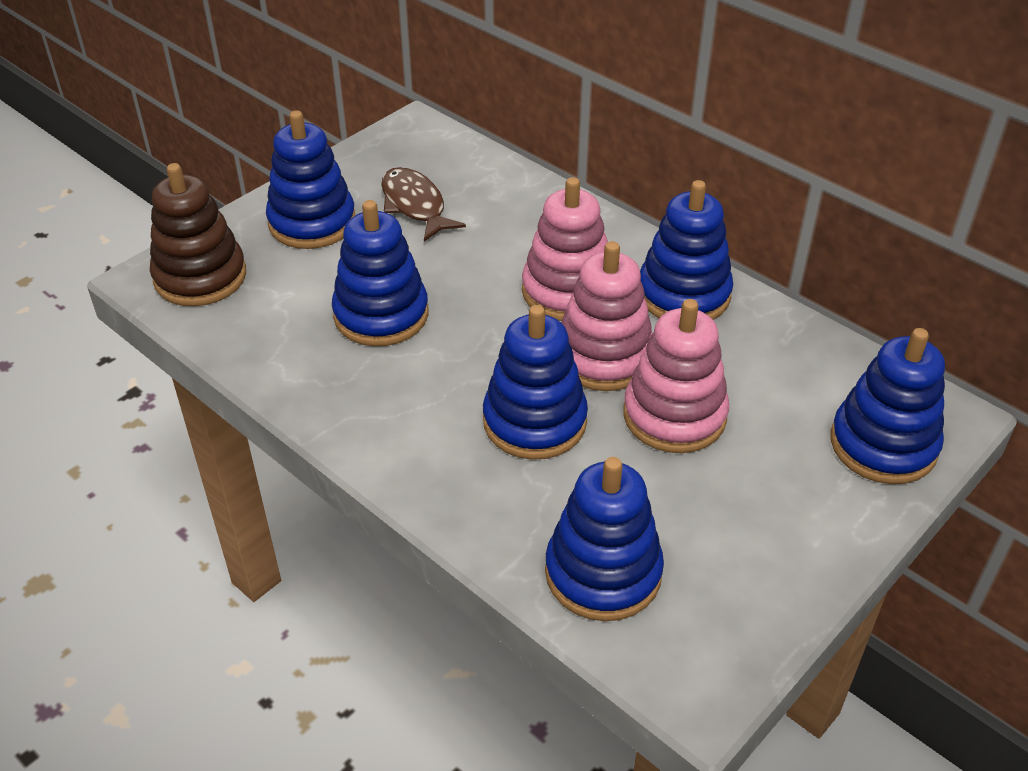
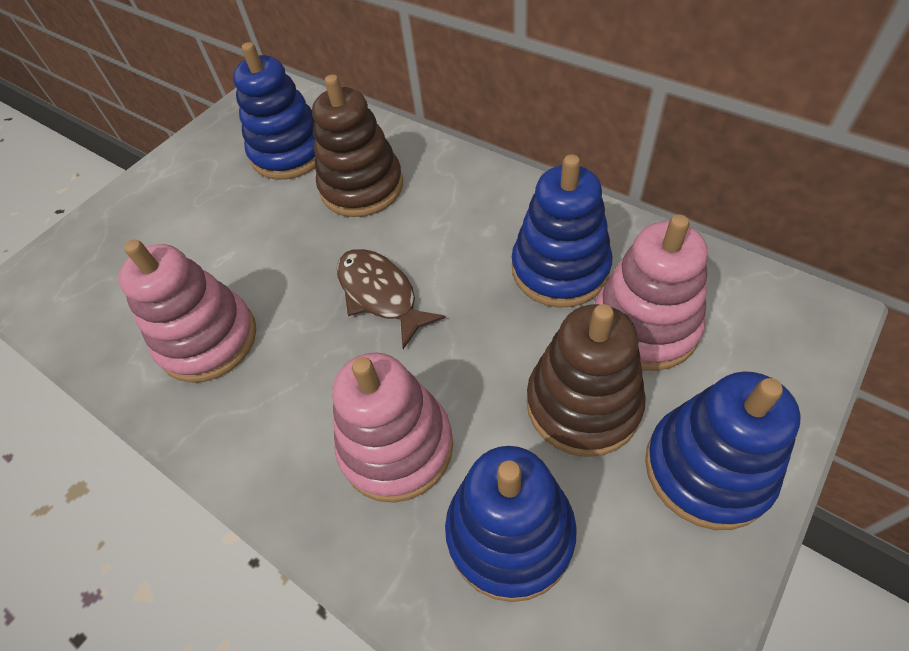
blue stacking toy: [266,110,355,249] [332,200,428,346] [483,305,588,460] [545,457,664,621] [640,180,733,320] [830,328,945,484] = 6 -> [233,42,316,180] [445,446,577,602] [512,154,612,308] [645,371,800,530] = 4
brown stacking toy: [150,163,246,306] = 1 -> [312,74,403,217] [527,304,646,457] = 2

